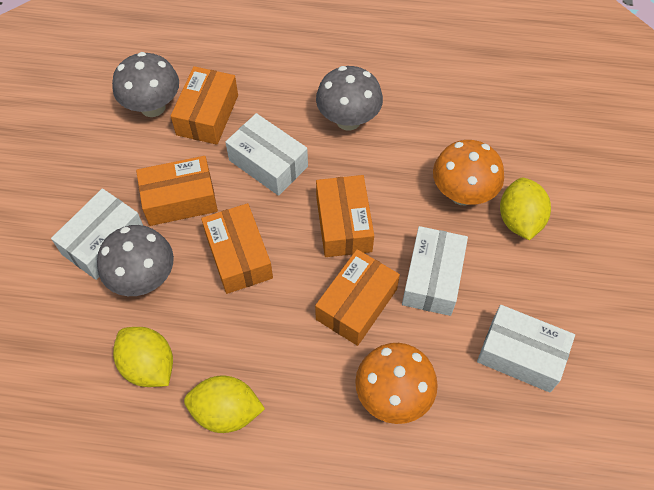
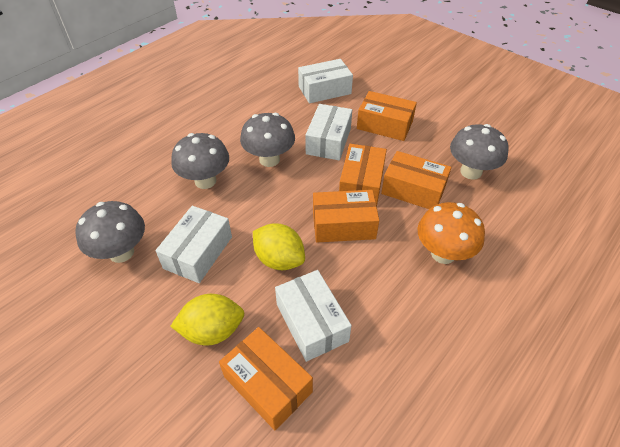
grey mushroom: [97,225,174,296] [112,52,179,117] [316,66,383,130] = 3 -> [75,201,145,263] [171,133,229,189] [240,113,295,167] [450,124,509,180] = 4
orange mushroom: [355,343,438,424] [433,140,504,205] = 2 -> [418,202,485,264] = 1
yellow lemon: [113,327,173,387] [184,375,265,433] [500,178,551,240] = 3 -> [170,294,245,346] [253,223,305,270] = 2

